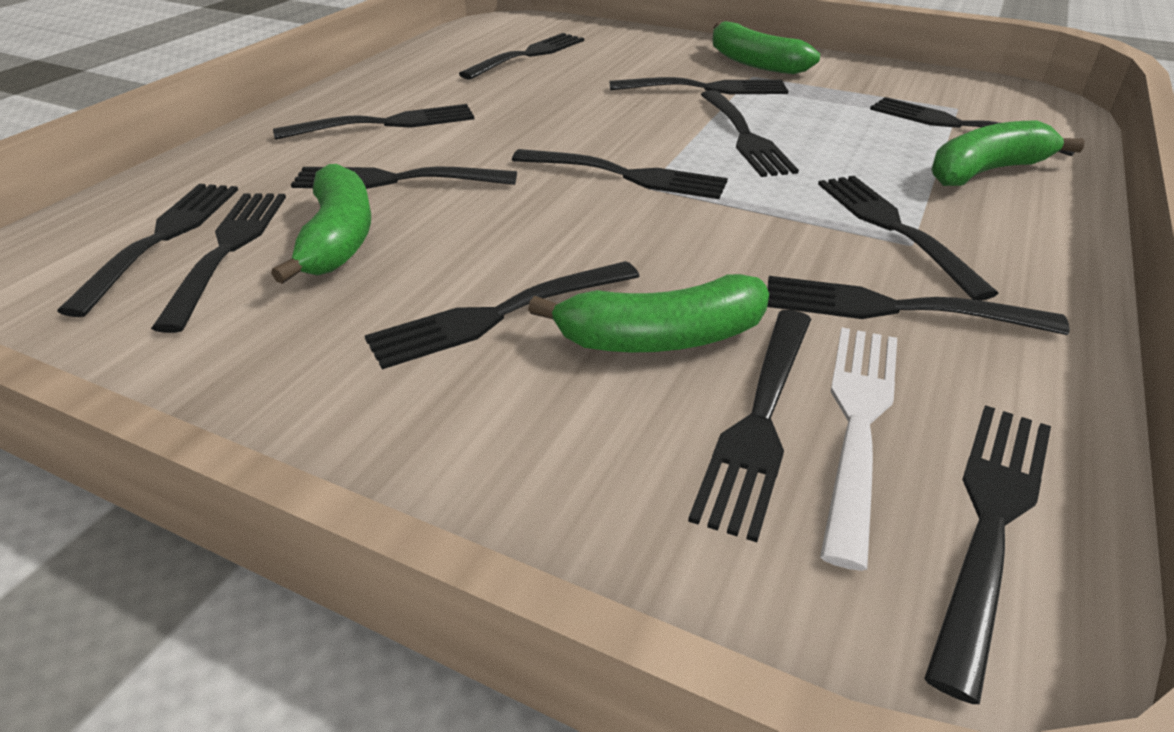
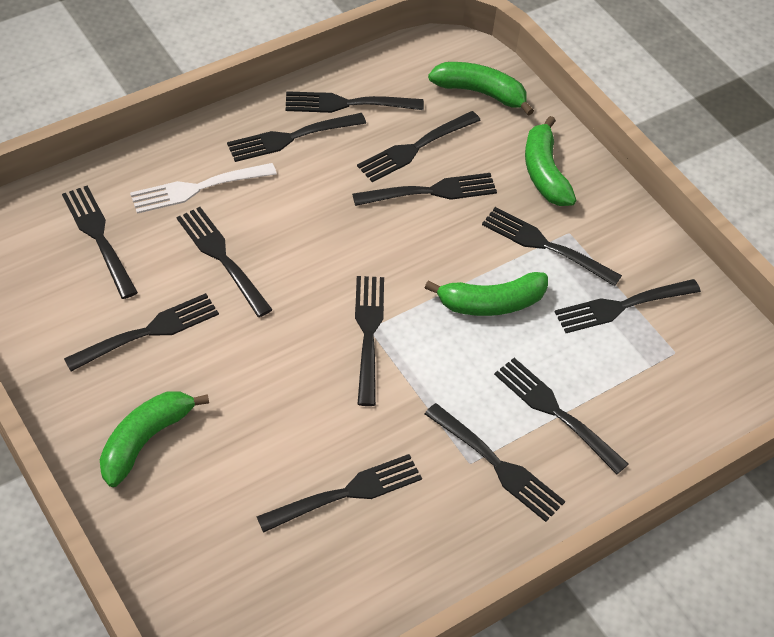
black fork: [57,184,238,317] [151,193,286,333] [273,104,474,140] [291,166,517,189] [364,261,640,369] [459,33,584,80] [512,149,728,199] [609,77,788,94] [688,310,811,542] [701,90,799,177] [767,276,1070,335] [818,176,999,301] [870,97,1075,156] [924,405,1051,704] = 14 -> [62,186,138,299] [64,293,219,371] [177,207,273,317] [227,113,366,162] [256,454,422,532] [286,91,424,113] [352,173,497,206] [355,276,384,406] [357,111,481,182] [425,403,565,522] [482,207,622,286] [494,358,628,474] [555,279,701,333] = 13

